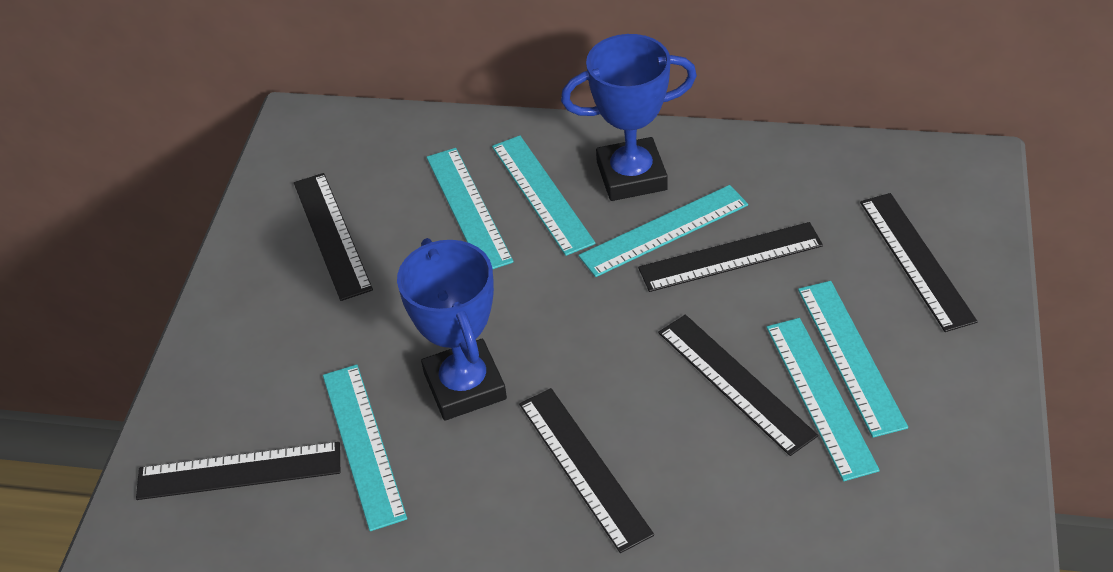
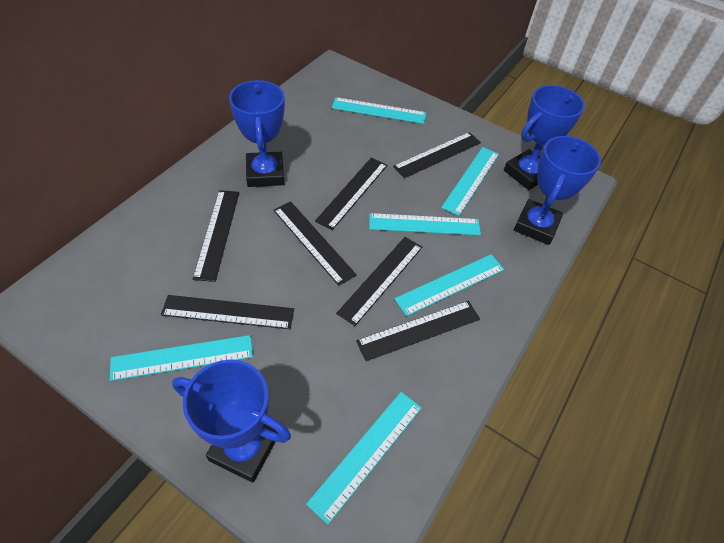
black ruler: [136,442,340,500] [294,173,373,301] [519,388,654,553] [638,222,823,292] [658,315,818,456] [860,193,978,332] = 6 -> [161,295,294,329] [193,190,239,282] [273,201,357,286] [315,158,387,230] [336,237,422,326] [356,301,480,361] [393,132,481,178] = 7
blue trophy: [397,238,507,420] [561,34,697,201] = 2 -> [172,360,291,482] [229,80,285,187] [504,85,585,190] [514,136,601,245] = 4

